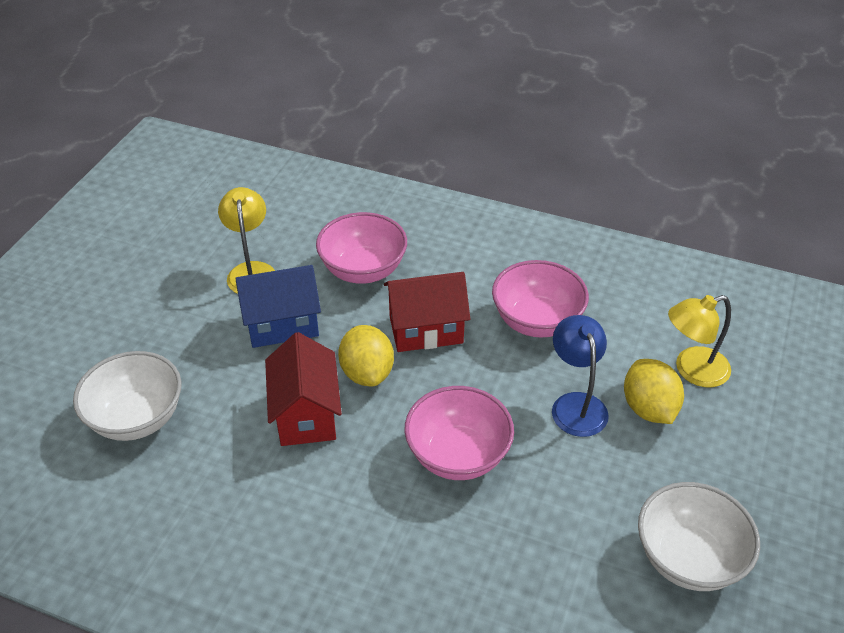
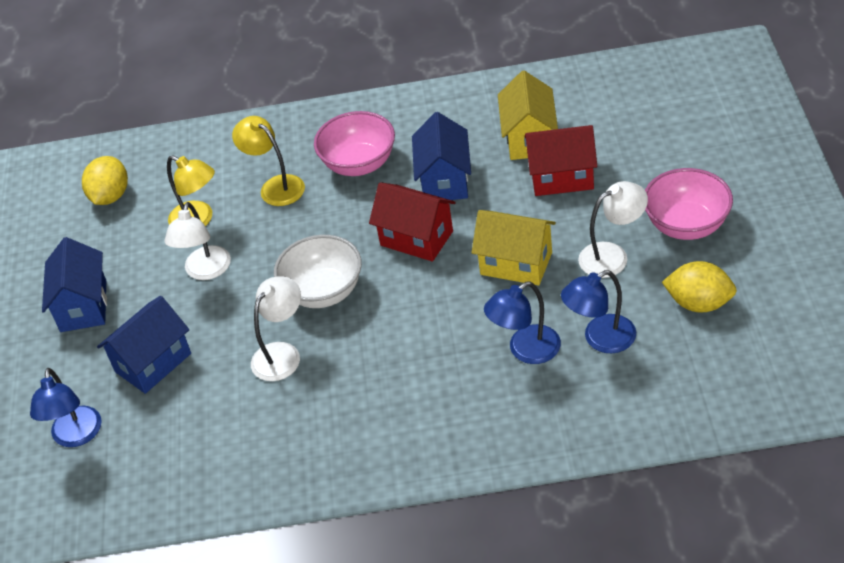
blue house: [235,265,321,348] = 1 -> [42,237,107,332] [97,296,191,394] [412,112,471,200] = 3
blue lamp: [552,315,609,437] = 1 -> [30,368,102,447] [484,282,561,364] [561,270,636,353] = 3
pink bowl: [316,212,407,284] [404,386,514,480] [492,260,589,338] = 3 -> [314,111,395,176] [645,168,733,240] = 2
white bowl: [73,351,182,441] [638,482,760,591] = 2 -> [274,235,362,308] = 1
white lamp: none = 0 -> [165,202,231,280] [251,276,301,381] [578,181,648,278] = 3
yellow house: none = 0 -> [471,210,556,285] [498,70,558,160] = 2

